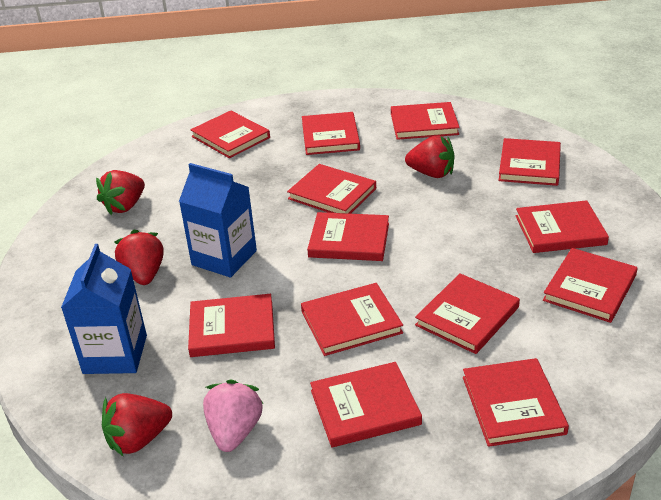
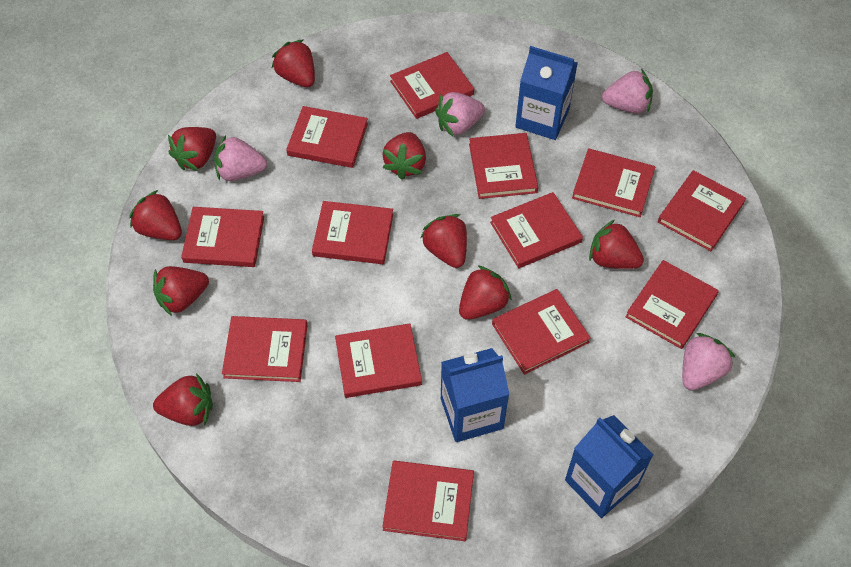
blue carton: [61,244,147,374] [179,163,257,278] = 2 -> [441,348,509,442] [515,46,578,140] [565,415,654,518] = 3
pink strawberry: [203,379,263,452] = 1 -> [214,135,267,181] [435,92,485,137] [602,69,653,113] [682,333,735,390] = 4
red strawberry: [96,170,145,215] [102,393,172,456] [114,230,164,285] [405,135,455,178] = 4 -> [130,190,182,240] [153,266,209,316] [153,373,213,426] [168,127,216,171] [272,40,315,87] [383,132,426,180] [420,214,467,268] [459,265,512,320] [589,220,644,269] = 9

